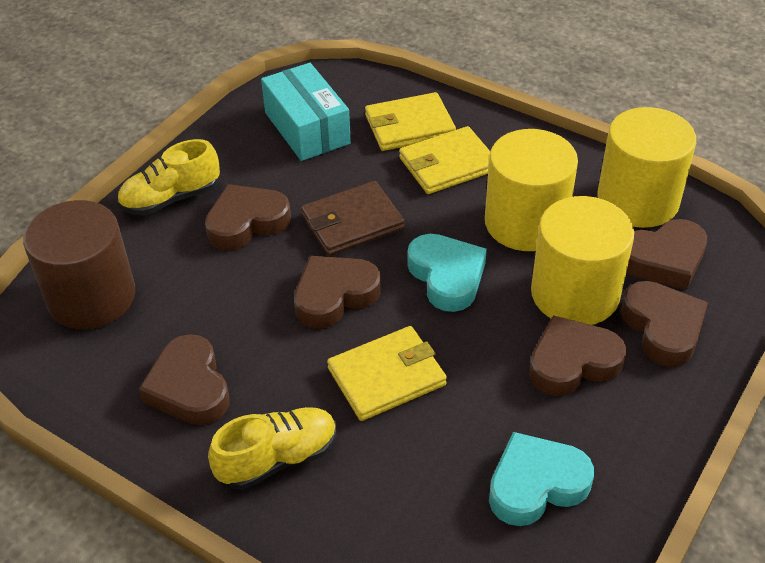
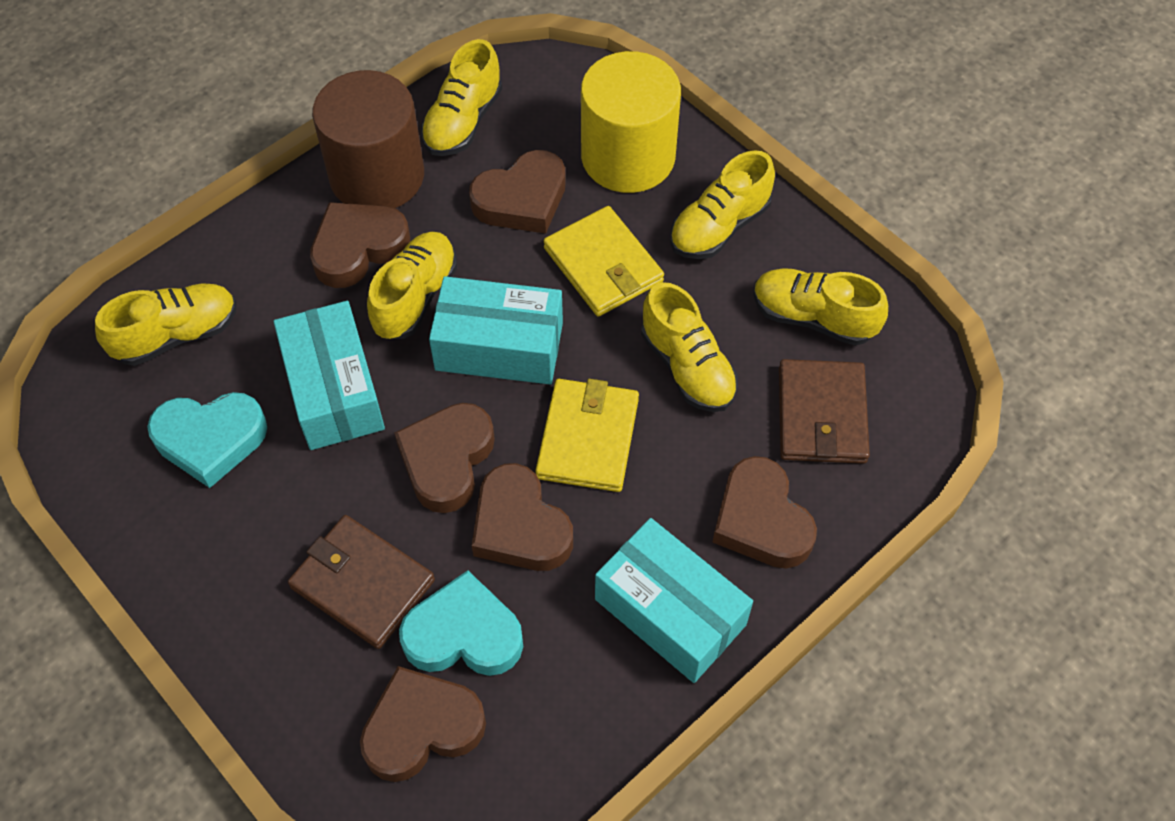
brown wallet: [301,181,405,256] = 1 -> [288,515,435,649] [779,359,870,464] = 2
turquoise box: [261,63,351,161] = 1 -> [273,301,385,450] [429,276,563,384] [595,518,753,683] = 3
yellow cylinder: [485,129,578,251] [531,196,634,325] [597,107,696,228] = 3 -> [581,51,681,193] = 1
yellow shoe: [117,139,220,216] [208,407,337,490] = 2 -> [95,283,237,366] [367,232,457,339] [421,39,502,156] [641,282,738,412] [670,150,775,259] [754,268,888,345] = 6
yellow wallet: [327,326,447,421] [365,92,456,151] [399,126,490,194] = 3 -> [535,379,639,492] [544,206,664,316] = 2

